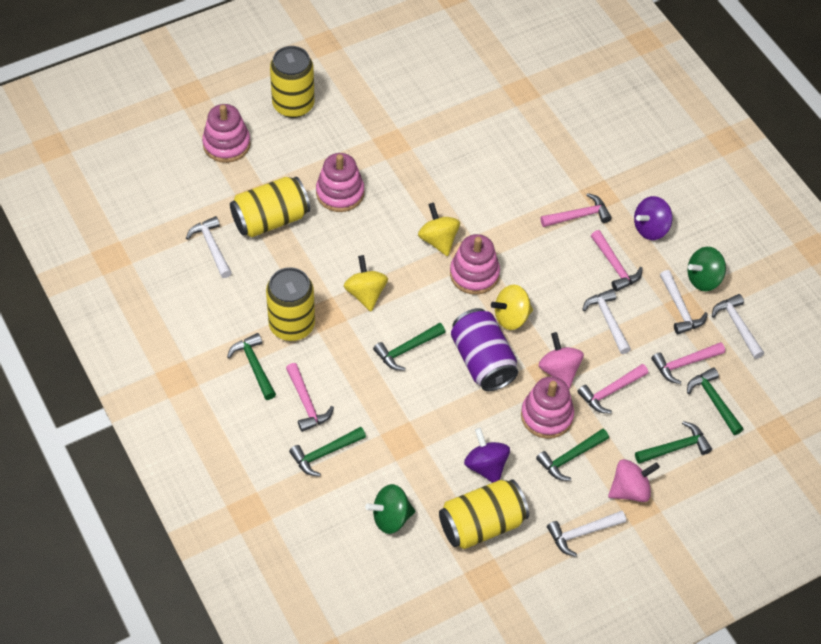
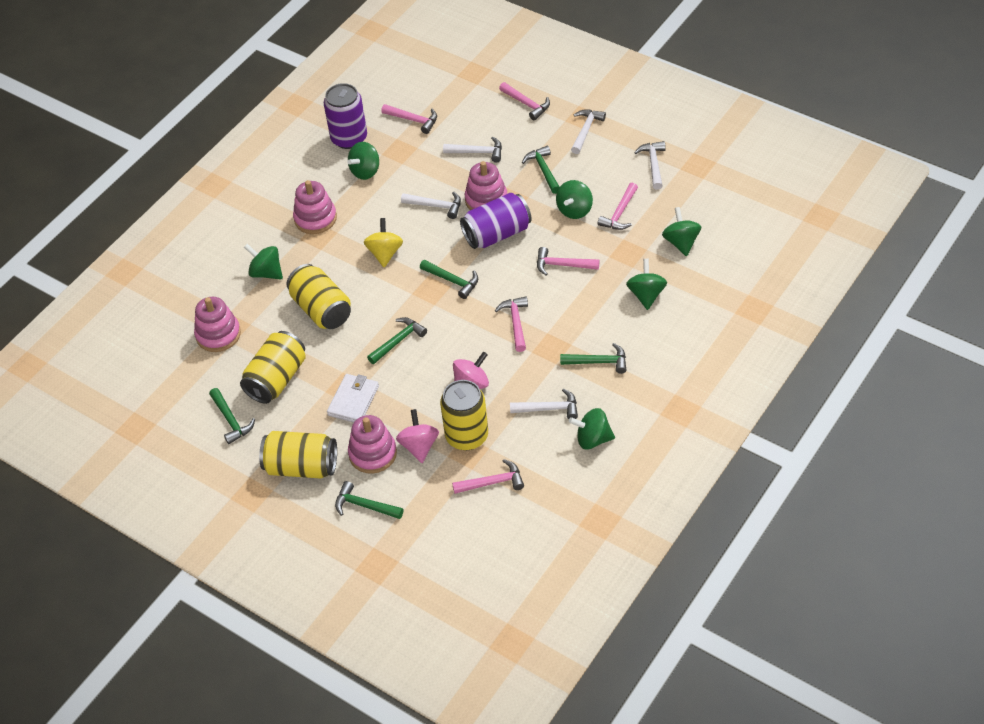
green spinning top: [365,484,415,534] [687,247,726,291] = 2 -> [244,244,283,280] [347,142,379,180] [556,180,593,219] [569,408,615,449] [626,259,667,310] [662,207,701,256] = 6
pink hammer: [286,363,334,432] [540,193,612,227] [577,364,648,413] [591,230,643,292] [651,342,725,384] = 5 -> [381,104,437,134] [452,459,524,494] [495,296,528,352] [499,82,550,120] [537,247,599,276] [598,183,638,230] = 6
purple can: [451,308,518,391] = 1 -> [324,83,367,149] [460,193,532,249] = 2
purple spinning top: [464,428,510,483] [634,196,672,240] = 2 -> none = 0
white wallet: none = 0 -> [327,374,379,422] = 1
yellow spinning top: [344,255,388,311] [418,202,460,256] [491,284,533,330] = 3 -> [364,218,403,267] = 1

